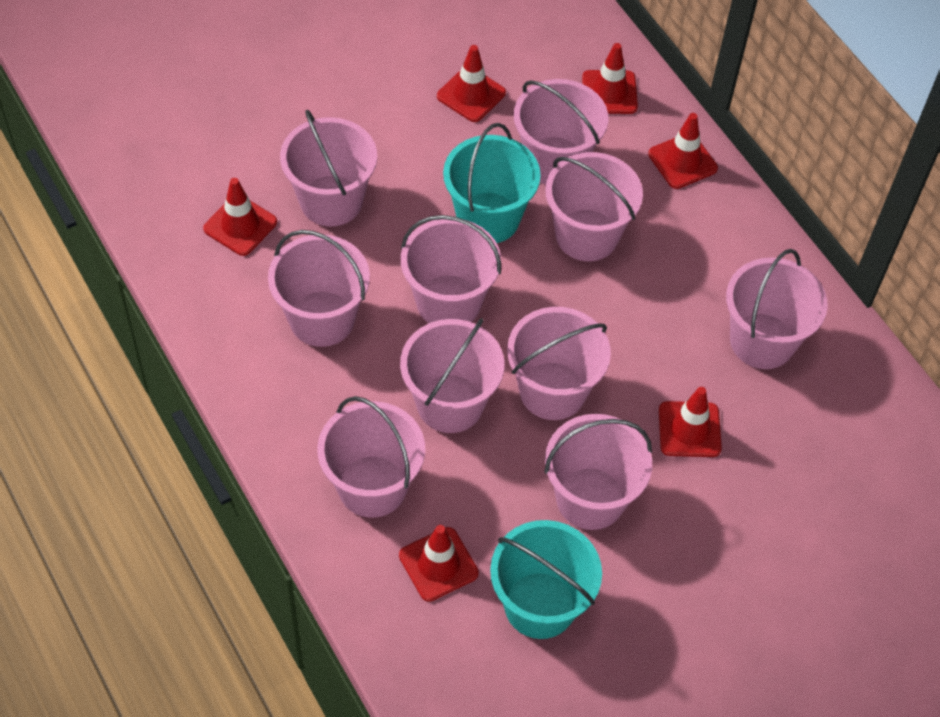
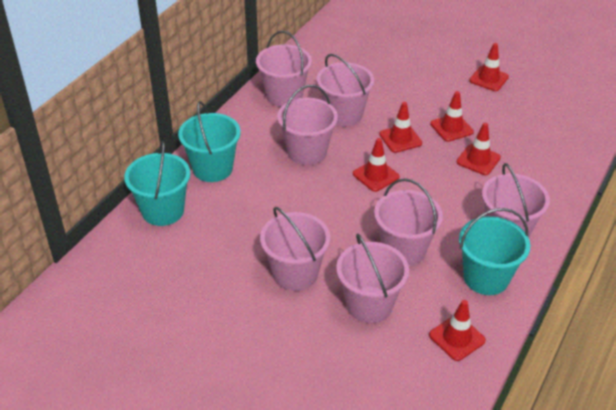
pink bucket: [268,230,370,347] [280,110,377,227] [317,396,425,518] [400,318,504,433] [401,215,501,323] [507,307,611,420] [514,79,608,185] [544,414,652,530] [545,152,643,261] [726,249,828,369] = 10 -> [256,31,312,107] [260,207,330,291] [277,85,338,165] [317,54,374,127] [336,234,409,323] [374,178,443,266] [482,163,550,238] = 7
turquoise bucket: [443,123,541,243] [490,520,602,639] = 2 -> [124,141,190,226] [178,101,241,182] [459,208,530,295] = 3

